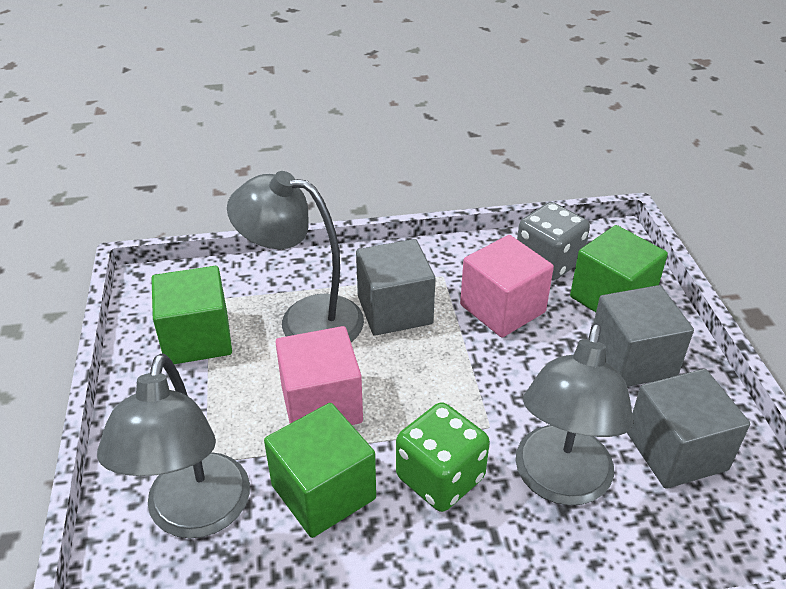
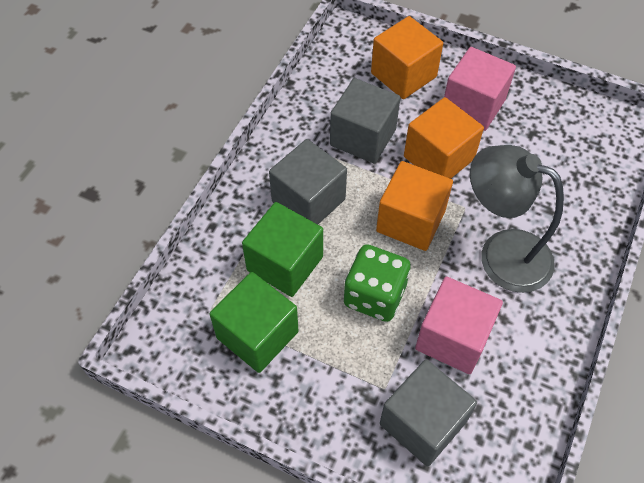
green cube: [152,266,232,364] [264,403,376,538] [570,225,668,312] = 3 -> [209,272,298,373] [242,202,323,297] = 2
grey dice: [517,202,590,281] = 1 -> none = 0
grey lamp: [97,353,250,539] [227,171,364,342] [516,323,633,505] = 3 -> [470,145,564,293] = 1
orange cube: none = 0 -> [371,16,443,99] [376,161,453,251] [404,97,484,179] = 3

